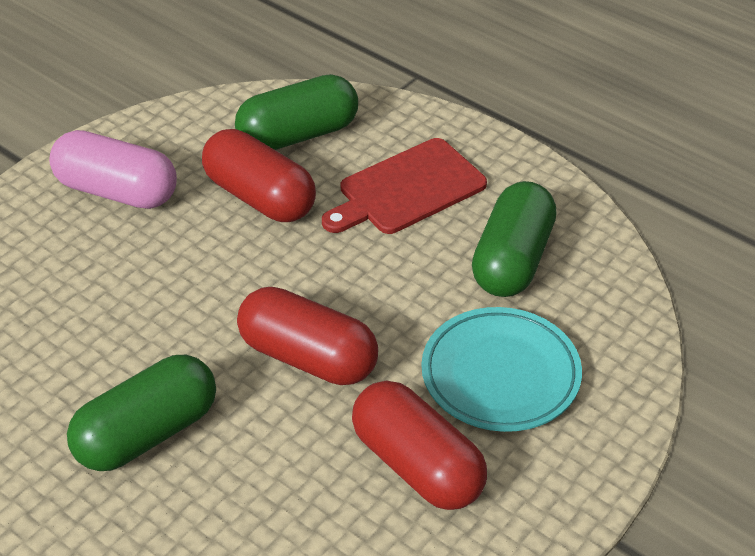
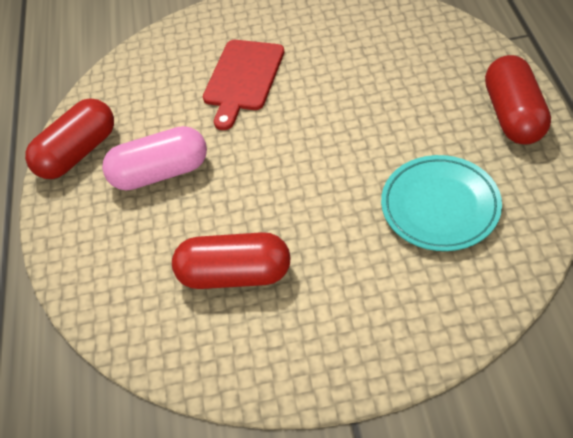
green capsule: [67,355,216,471] [235,74,358,150] [472,181,557,297] = 3 -> none = 0

